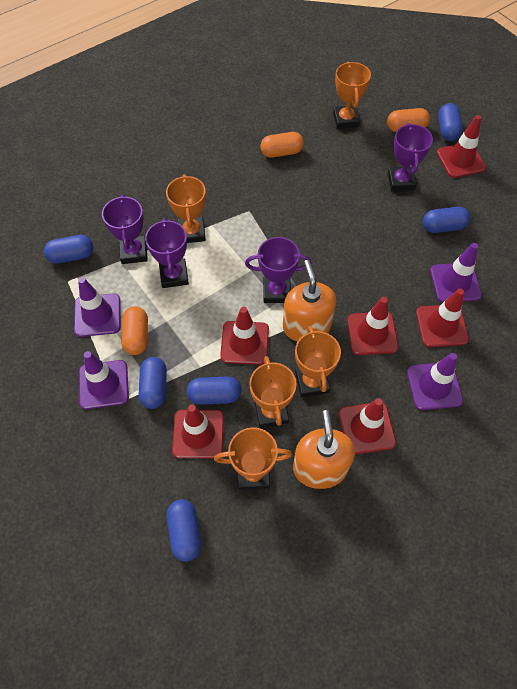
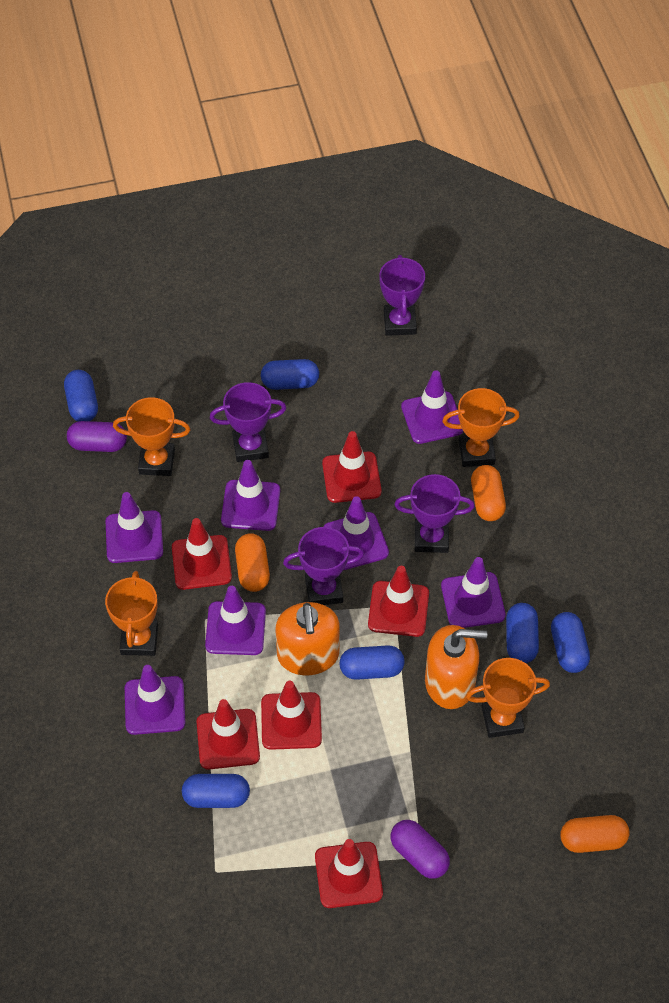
orange trophy: [166,174,206,243] [214,427,292,490] [249,356,297,428] [295,326,341,397] [333,62,371,129] = 5 -> [105,571,158,656] [113,397,190,476] [442,388,520,467] [466,658,550,738] = 4
purple capsule: none = 0 -> [67,421,127,452] [391,820,450,879] = 2
purple traffic cone: [74,277,121,337] [79,351,129,409] [407,353,463,410] [430,243,482,303] = 4 -> [106,492,163,563] [125,665,185,735] [205,586,266,655] [221,460,280,531] [323,496,389,570] [401,370,463,444] [441,557,506,628] = 7

